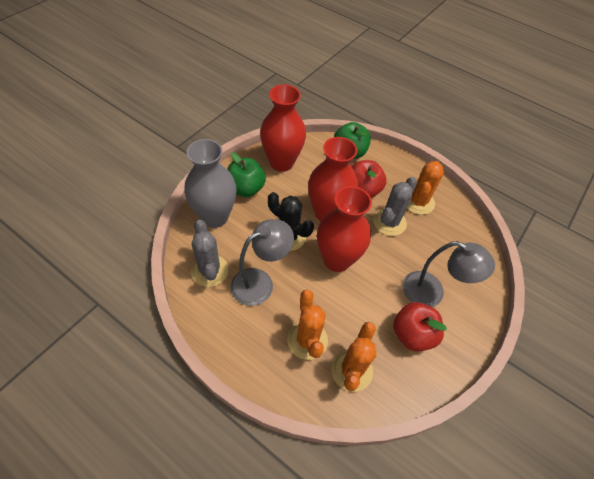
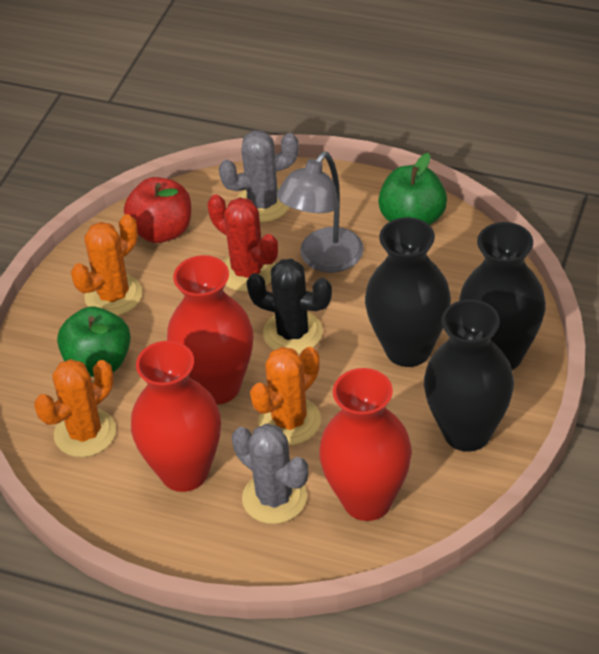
black vase: none = 0 -> [365,217,451,367] [424,299,514,452] [459,222,546,370] = 3
grey lamp: [230,219,294,306] [403,241,495,307] = 2 -> [277,152,364,273] = 1
grey vase: [184,139,237,228] = 1 -> none = 0
red apple: [351,160,387,198] [393,302,447,352] = 2 -> [124,177,191,243] = 1
red cactus: none = 0 -> [207,194,278,292] = 1

